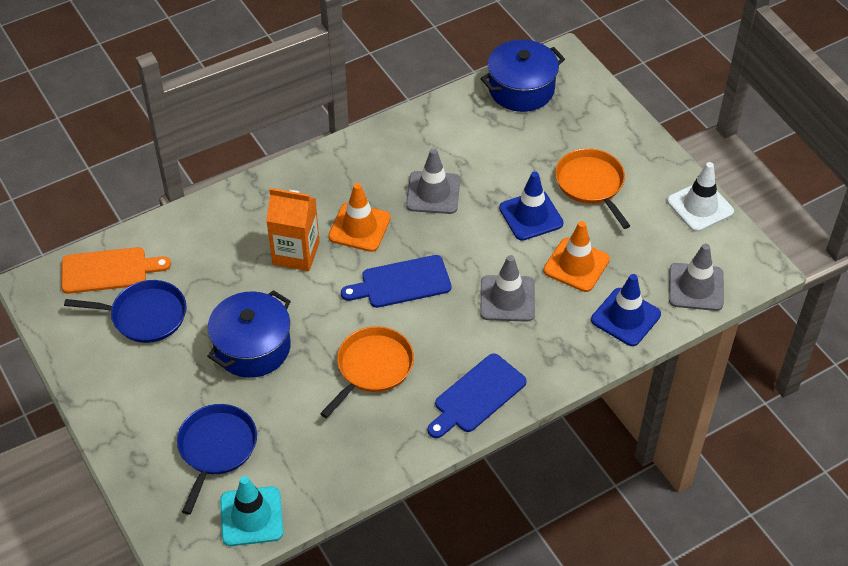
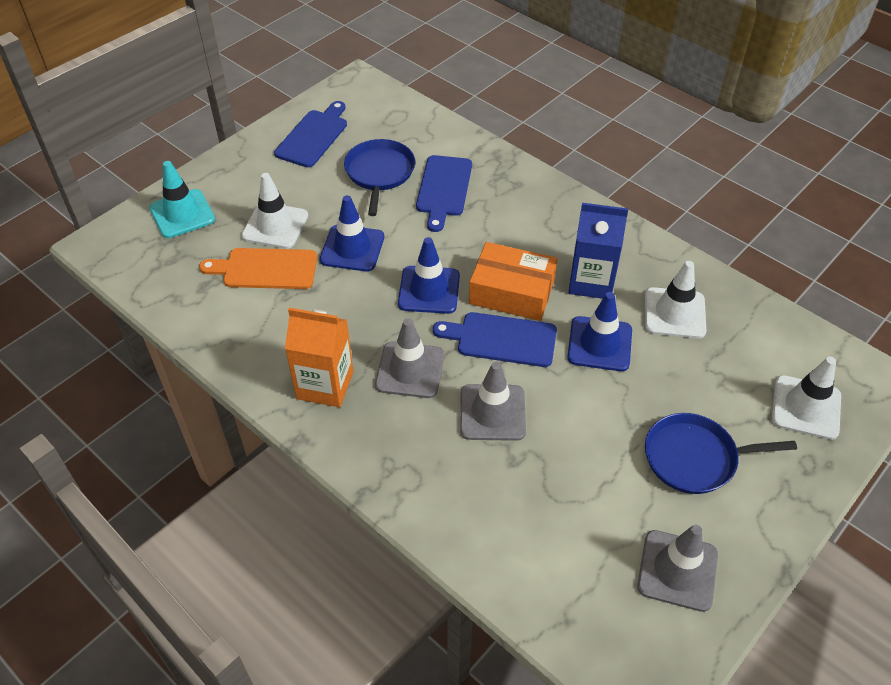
blue carton: none = 0 -> [568,203,628,299] = 1
blue cutting board: [341,255,452,308] [428,354,527,438] = 2 -> [274,101,347,167] [416,155,472,232] [433,312,557,367] = 3
blue pot: [207,290,291,378] [480,40,565,112] = 2 -> none = 0
blue traffic cone: [499,171,563,241] [591,274,661,346] = 2 -> [320,195,384,272] [398,237,460,314] [567,292,632,371] = 3
orange box: none = 0 -> [469,242,557,321] = 1
orange pan: [320,326,414,418] [555,148,630,229] = 2 -> none = 0
orange traffic cone: [328,183,391,252] [543,221,610,292] = 2 -> none = 0
white traffic cone: [667,162,734,232] = 1 -> [241,173,308,249] [645,261,706,339] [771,357,841,440] = 3

